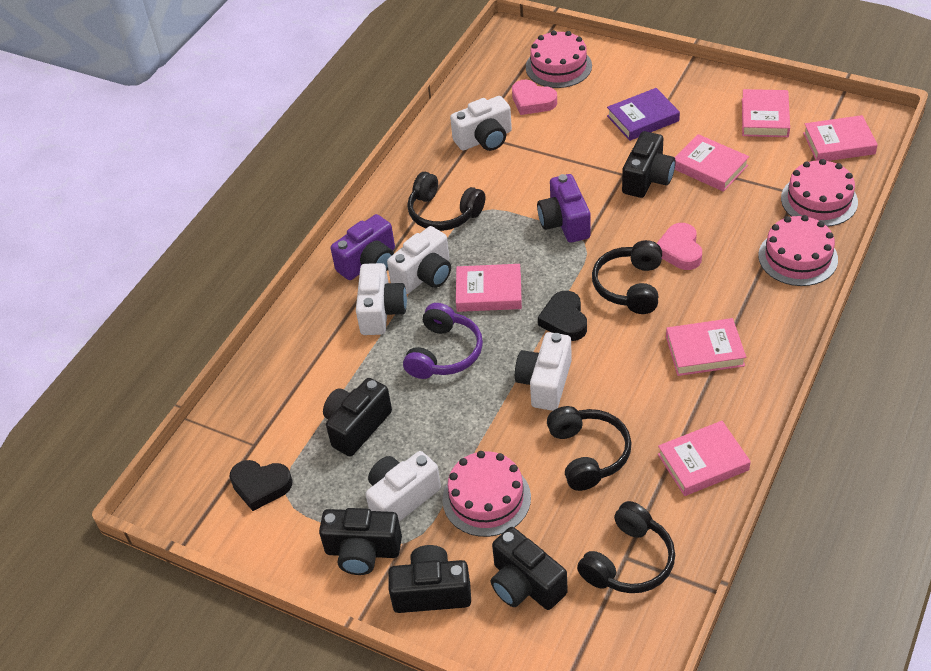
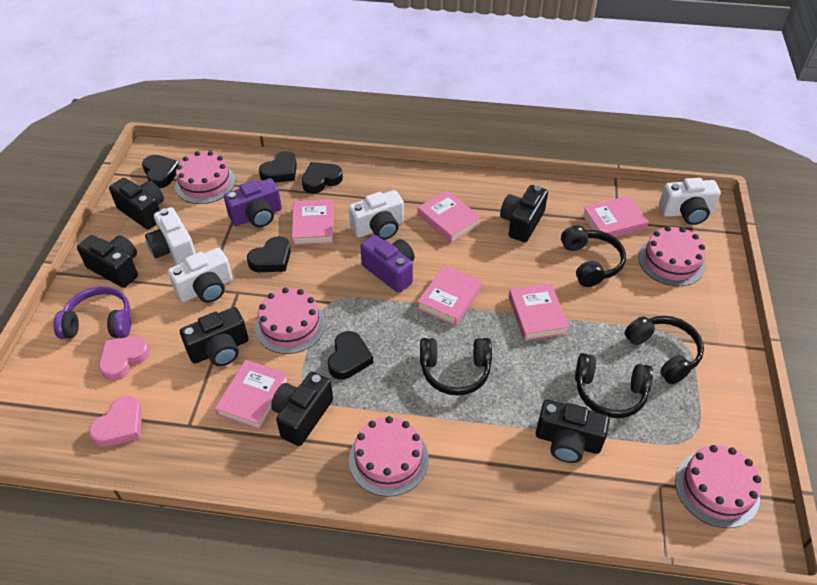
black camera: [319,508,402,575] [323,378,392,456] [388,545,471,613] [491,527,568,610] [622,131,675,198] = 5 -> [77,235,138,288] [109,178,164,229] [180,307,248,366] [271,372,333,446] [500,185,548,242] [536,400,610,463] = 6
black heart: [230,460,293,511] [538,291,587,341] = 2 -> [142,155,179,188] [247,236,291,272] [259,151,297,183] [302,162,343,193] [328,331,373,379] = 5
pink cake: [442,451,531,537] [526,30,592,88] [758,215,838,286] [781,159,858,227] = 4 -> [175,151,235,204] [255,287,325,354] [349,416,429,497] [638,226,705,286] [675,445,762,528] = 5
purple book: [607,88,680,141] = 1 -> none = 0
white camera: [356,263,407,335] [366,451,441,522] [387,226,451,294] [450,96,512,151] [515,332,572,411] = 5 -> [145,207,196,265] [168,248,233,303] [349,190,404,240] [659,178,721,225] = 4

